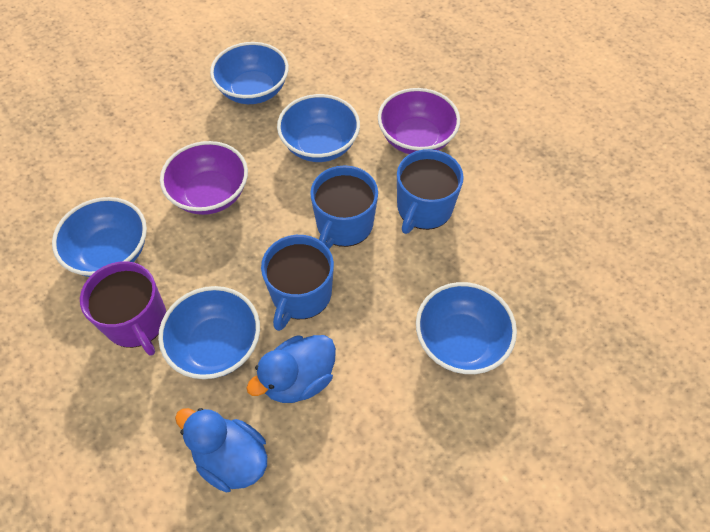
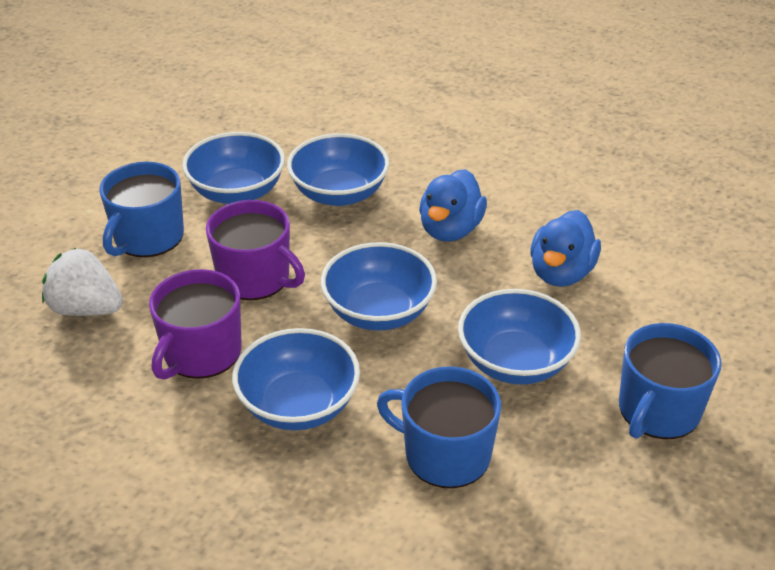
purple bowl: [160,141,248,215] [378,88,460,154] = 2 -> none = 0
purple mug: [80,261,166,356] = 1 -> [149,269,242,380] [206,200,305,300] = 2
white strawberry: none = 0 -> [42,248,123,316] = 1

